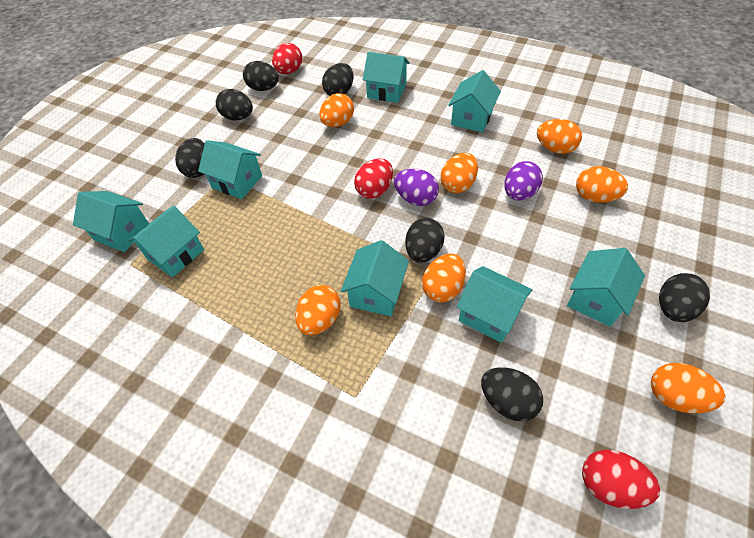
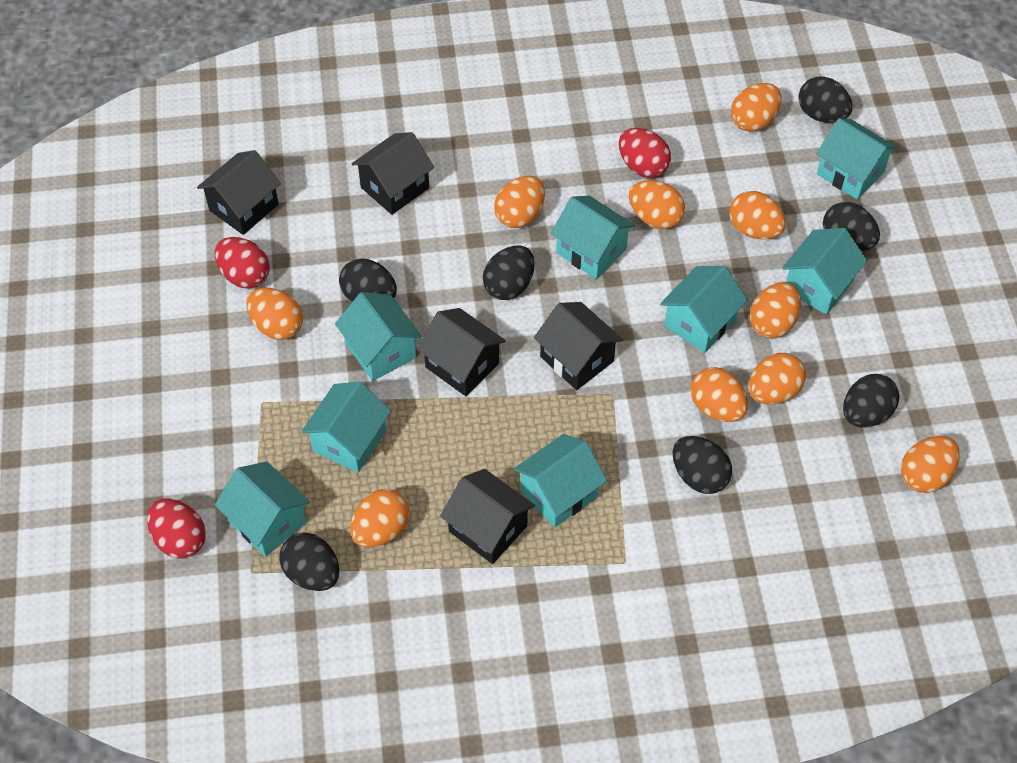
black house: none = 0 -> [197,150,281,235] [352,132,434,215] [417,308,506,396] [440,469,535,564] [534,302,623,390] = 5
orange egg: [295,285,341,335] [319,93,354,127] [422,253,466,303] [441,153,478,193] [537,119,582,154] [576,166,628,203] [651,363,725,413] = 7 -> [246,287,303,340] [350,489,410,548] [494,176,545,228] [629,180,685,229] [691,367,748,422] [729,191,786,239] [731,83,781,132] [748,353,806,405] [750,282,801,338] [901,436,960,493] = 10
purple egg: [394,169,439,206] [504,161,543,201] = 2 -> none = 0

